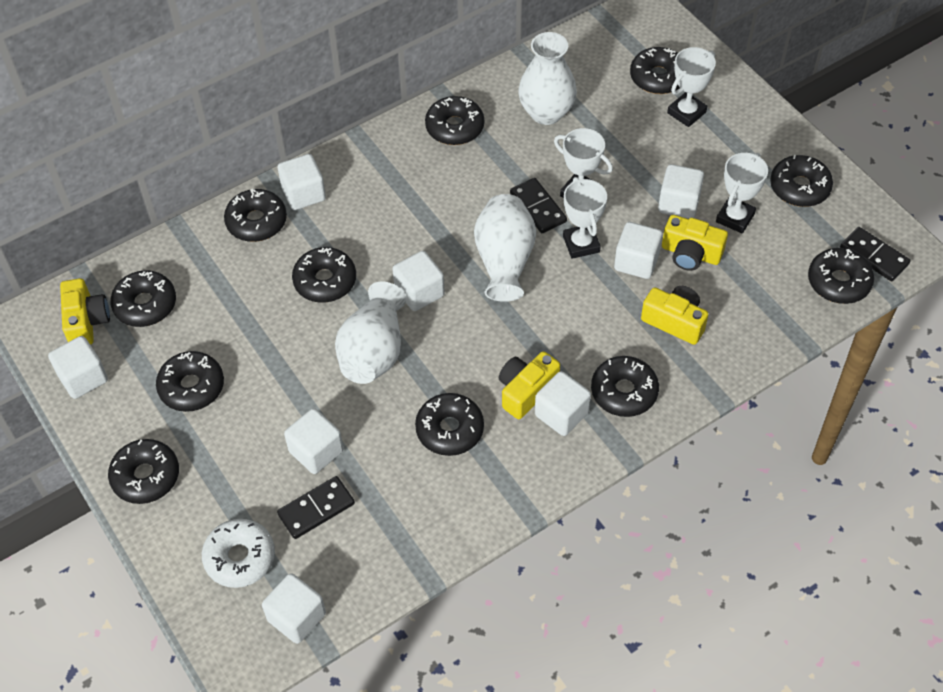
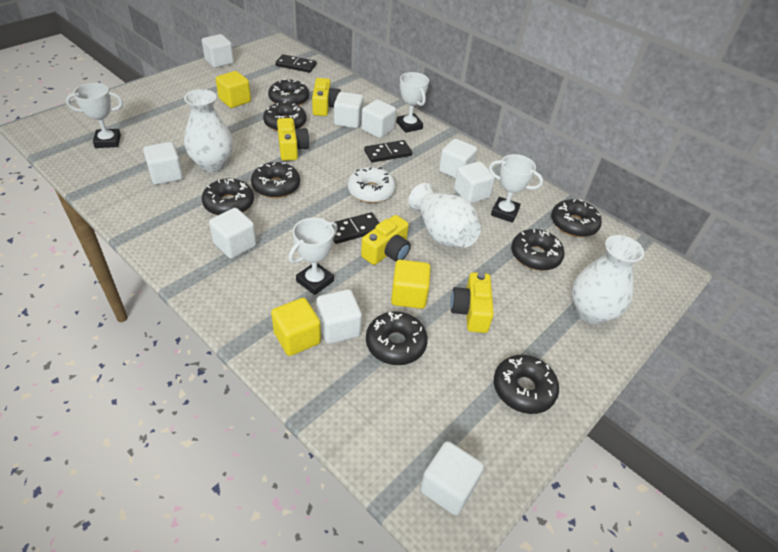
black donut: [108,439,179,504] [110,270,176,327] [156,351,224,412] [224,189,287,242] [292,247,356,303] [415,393,484,456] [425,96,484,145] [591,356,659,417] [630,47,680,94] [770,155,833,207] [808,248,874,304] = 11 -> [202,178,254,215] [251,162,300,198] [263,101,306,132] [268,79,309,106] [366,311,428,365] [494,355,559,414] [511,229,565,271] [551,199,602,237] = 8
white cube: [48,336,108,399] [262,573,326,644] [278,154,326,210] [284,408,343,474] [392,251,445,311] [535,371,591,436] [614,222,663,279] [658,164,704,219] = 8 -> [143,142,183,185] [202,34,234,68] [209,208,257,259] [316,289,362,344] [334,92,363,128] [361,100,396,138] [420,441,484,515] [439,139,477,179] [454,161,495,204] = 9
yellow cube: none = 0 -> [216,71,251,108] [271,298,321,356] [391,260,431,309] = 3

